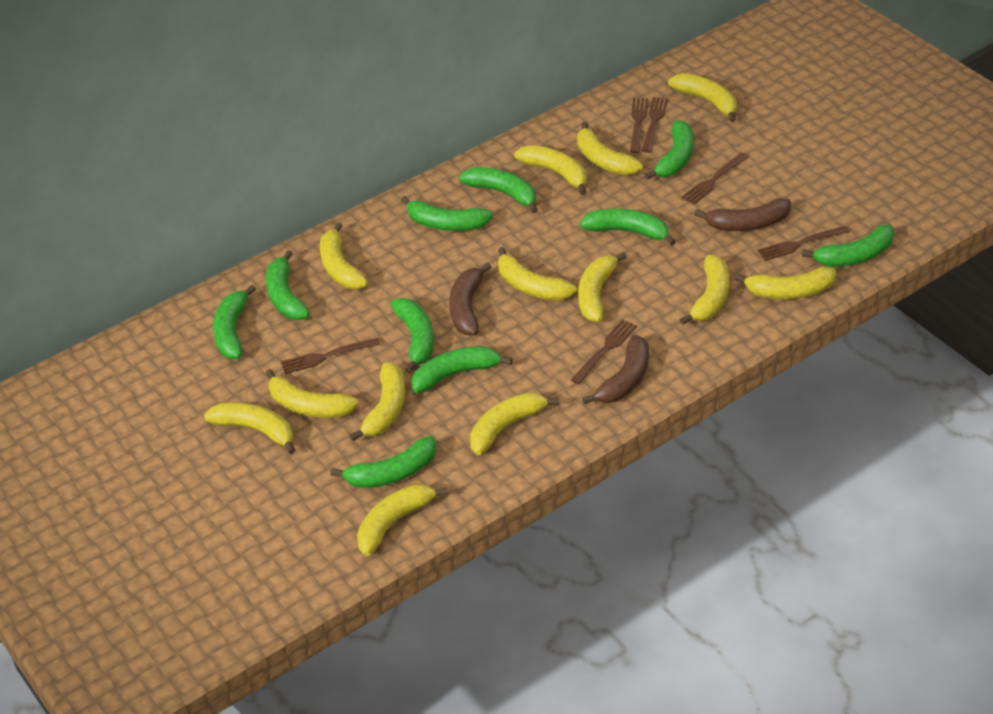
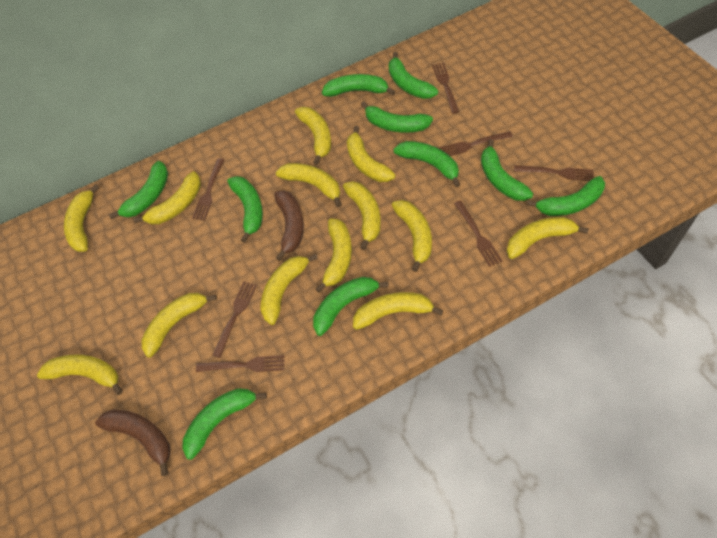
brown banana: [449,262,491,335] [582,334,649,404] [694,198,791,231] = 3 -> [95,410,170,476] [274,190,304,261] = 2
brown fork: [281,338,380,374] [571,319,637,384] [630,98,648,153] [642,97,668,152] [681,153,748,204] [758,226,849,261] = 6 -> [192,158,224,221] [196,355,285,372] [212,281,257,358] [432,63,459,114] [439,131,513,156] [454,200,502,267] [514,165,594,181] = 7

